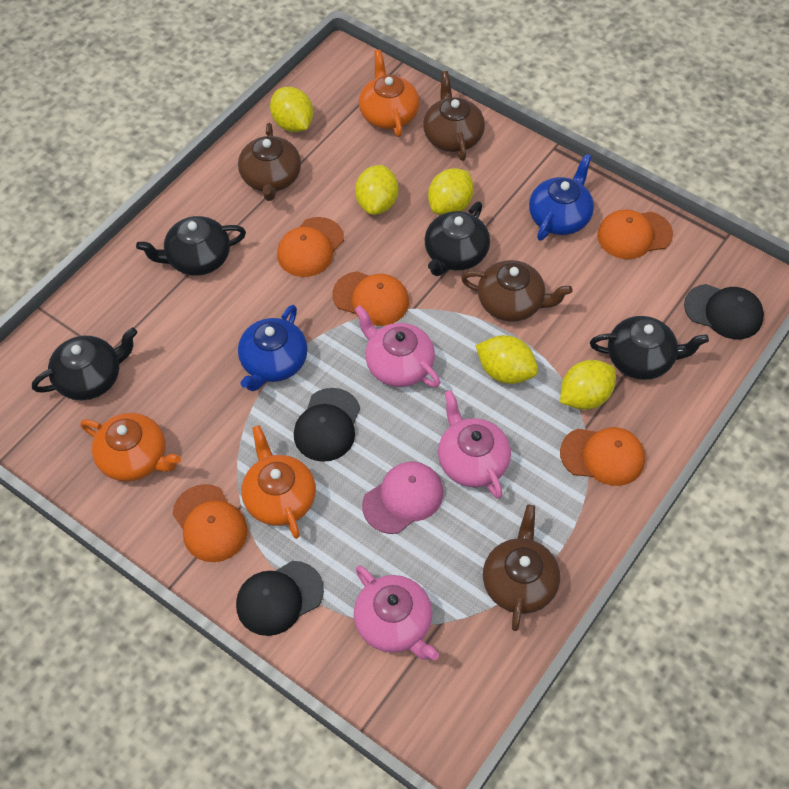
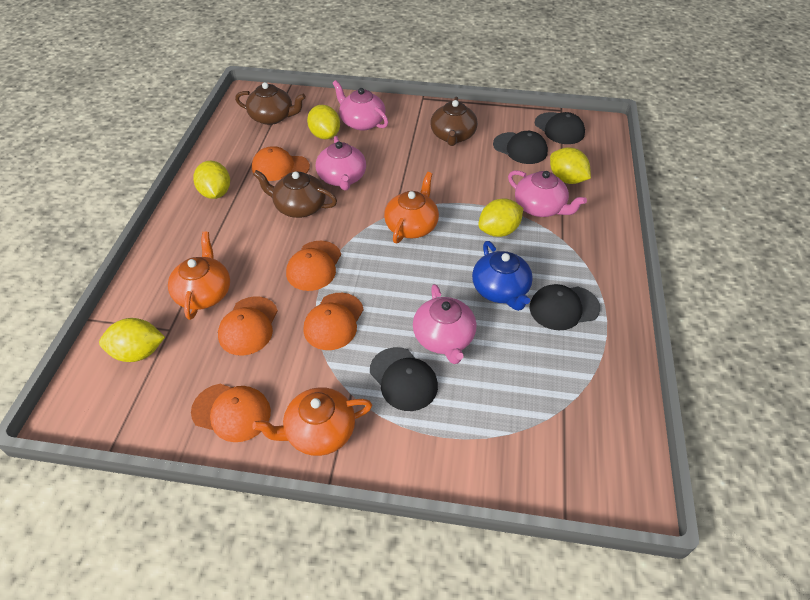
black cap: [236,561,324,636] [294,388,360,462] [684,284,764,339] = 3 -> [370,347,438,411] [493,131,548,164] [529,284,600,330] [535,112,585,144] = 4
black teapot: [32,327,137,400] [136,216,246,276] [424,201,490,276] [590,316,709,380] = 4 -> none = 0
blue teapot: [238,305,308,391] [529,154,594,241] = 2 -> [472,241,533,311] = 1
brown teapot: [238,123,301,201] [423,71,485,161] [461,260,573,321] [483,505,560,631] = 4 -> [235,82,306,125] [253,170,337,218] [430,97,478,146] = 3
pink cap: [362,462,443,534] = 1 -> none = 0
pink teapot: [354,305,440,387] [354,565,439,660] [438,390,511,499] = 3 -> [316,136,366,191] [332,80,388,131] [413,284,477,364] [508,170,587,217] = 4

